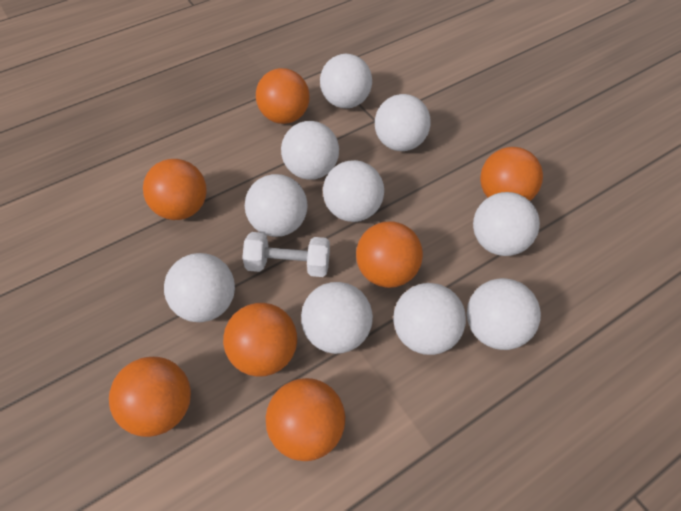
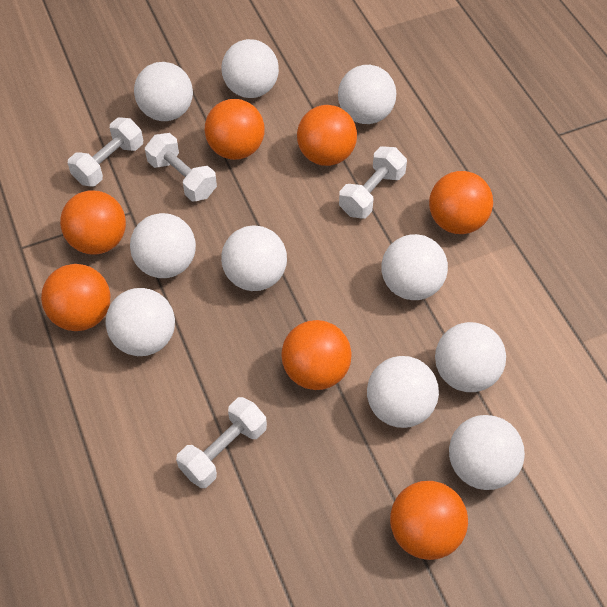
white dumbbell: [242,232,330,277] = 1 -> [68,118,143,187] [145,133,217,201] [176,397,267,488] [339,146,407,219] = 4

